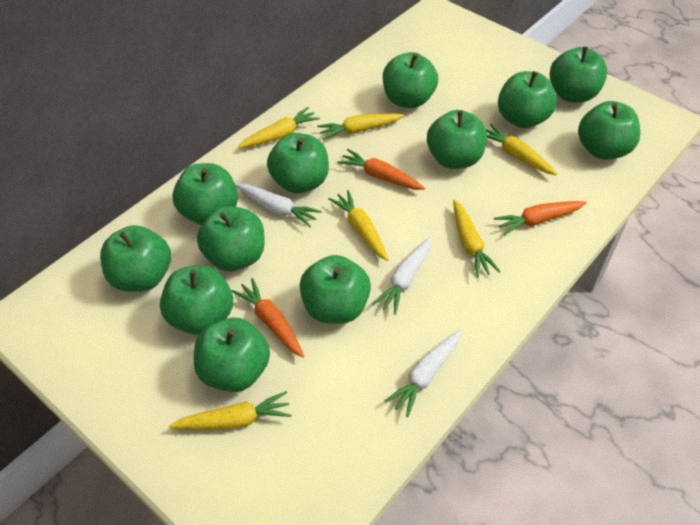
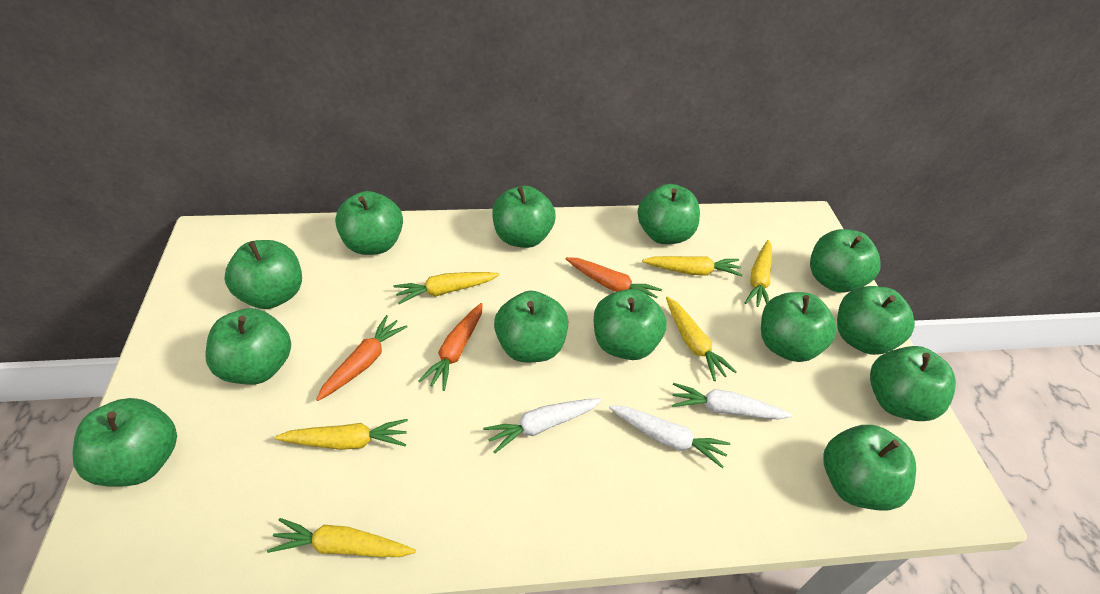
green apple: [100,225,171,292] [160,265,233,335] [173,163,238,225] [194,318,270,392] [197,206,265,271] [267,133,329,193] [300,255,371,324] [383,52,438,108] [427,110,487,169] [498,71,557,128] [550,47,607,103] [578,101,640,159] = 12 -> [73,398,177,487] [205,308,291,385] [225,240,302,309] [335,191,403,255] [492,186,556,248] [494,291,568,363] [594,289,667,360] [638,184,700,244] [761,292,837,362] [810,229,881,293] [824,425,916,511] [837,286,915,355] [870,346,956,421] = 13

